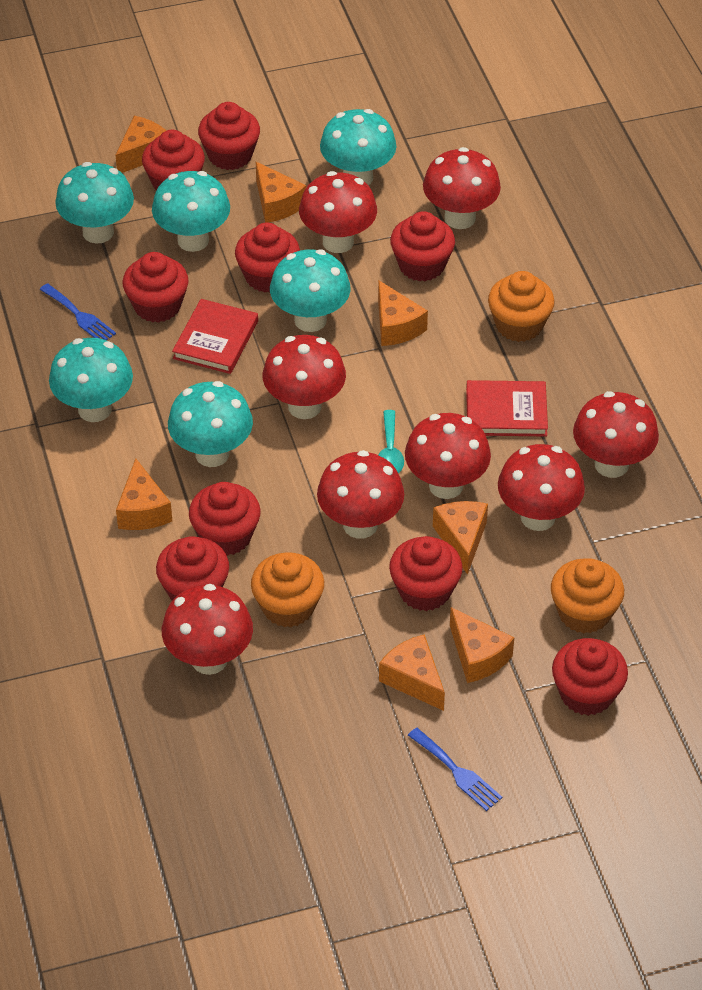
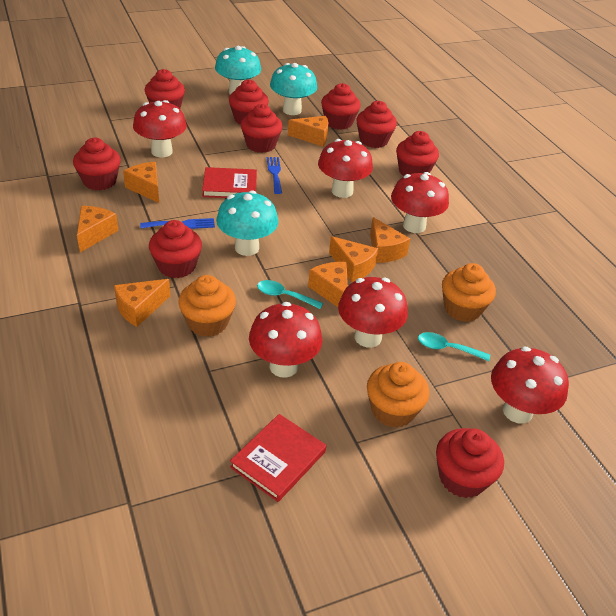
red mushroom: [162,584,253,675] [263,335,346,419] [299,171,377,253] [317,450,404,539] [405,413,491,499] [423,147,501,229] [498,444,585,531] [573,391,659,478] = 8 -> [133,100,187,158] [249,302,322,378] [318,139,373,198] [338,277,408,348] [391,172,449,233] [491,346,569,424] = 6
turquoise mushroom: [49,338,133,422] [55,162,134,244] [152,171,230,252] [168,381,253,467] [270,249,351,332] [320,109,396,186] = 6 -> [215,46,261,94] [216,190,278,256] [270,63,317,115] = 3
turquoise spoon: [379,410,404,473] = 1 -> [257,280,323,309] [418,332,490,361] = 2

